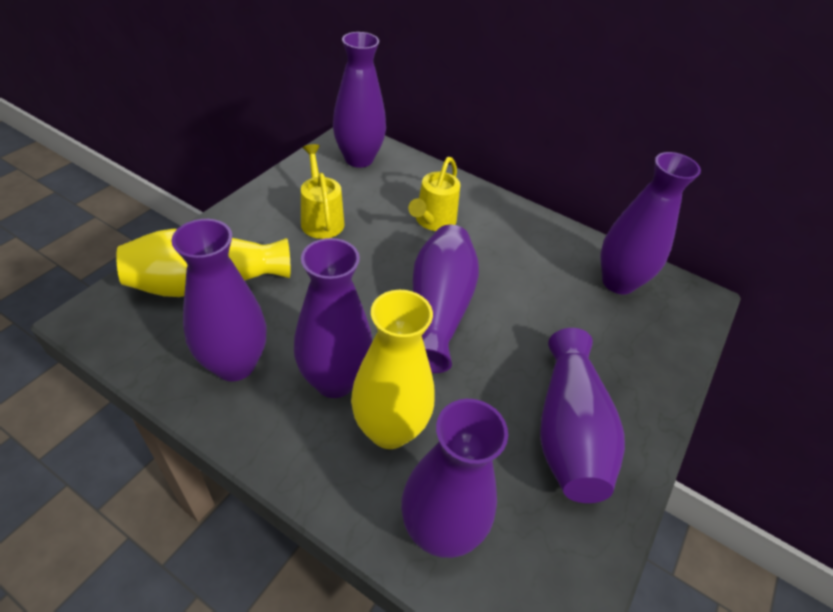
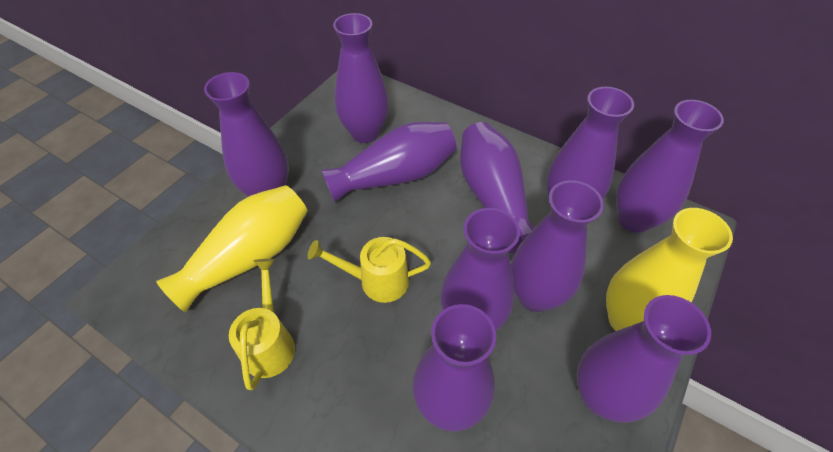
purple vase: [172,219,266,381] [294,238,372,398] [333,32,386,168] [401,399,508,558] [412,225,479,373] [540,328,625,503] [601,152,701,294] = 7 -> [204,72,289,197] [321,122,456,203] [333,13,389,143] [412,304,496,432] [440,208,520,331] [460,122,534,253] [511,180,604,312] [546,87,634,199] [577,295,711,423] [616,100,724,233] = 10

